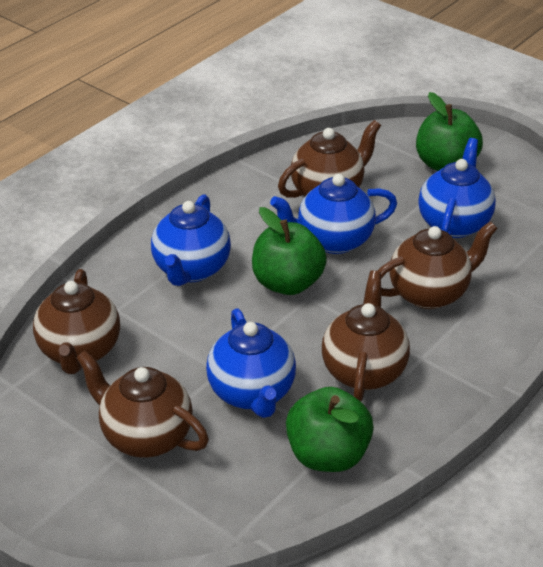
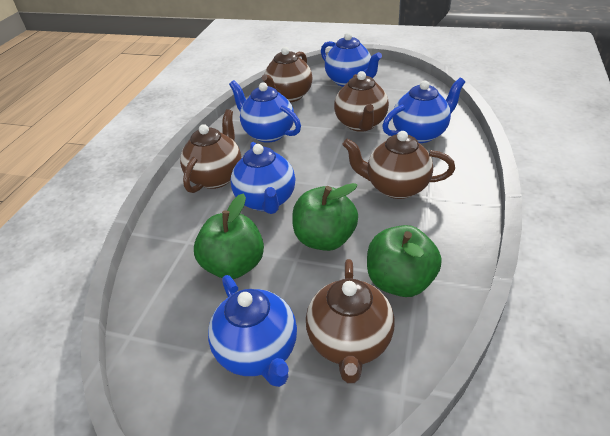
blue teapot: [151,194,231,286] [206,308,296,418] [270,174,397,254] [418,138,496,238] = 4 -> [208,275,297,387] [229,80,301,143] [231,142,295,214] [321,32,382,87] [382,78,465,143] = 5

